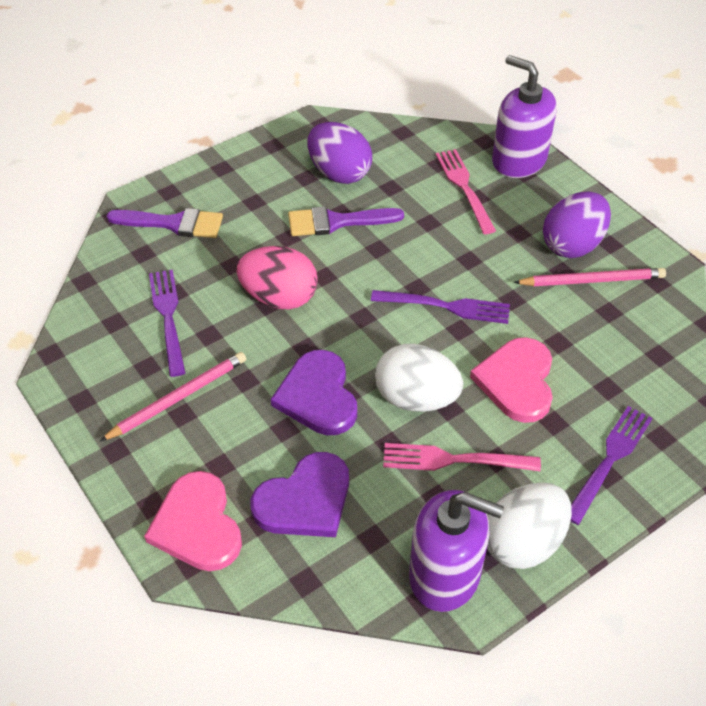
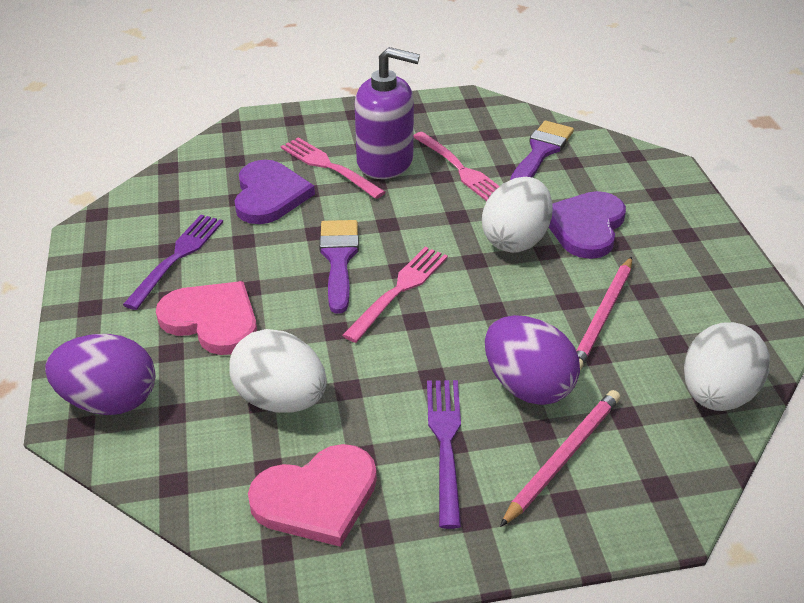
pink egg: [236,246,318,309] = 1 -> none = 0
pink fork: [383,443,541,471] [436,149,496,234] = 2 -> [281,137,386,199] [342,247,448,343] [414,132,500,201] = 3
purple fork: [149,269,185,377] [371,290,510,324] [570,406,653,525] = 3 -> [123,215,223,310] [427,380,461,529] = 2
purple soap dispenser: [409,490,504,612] [492,55,557,178] = 2 -> [355,47,420,179] = 1
white egg: [375,344,463,412] [487,482,572,569] = 2 -> [229,329,327,412] [482,177,553,253] [684,322,770,411] = 3

